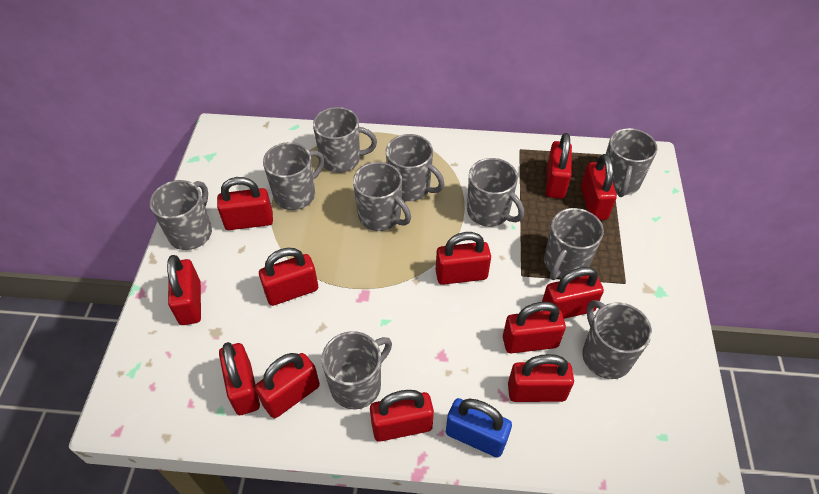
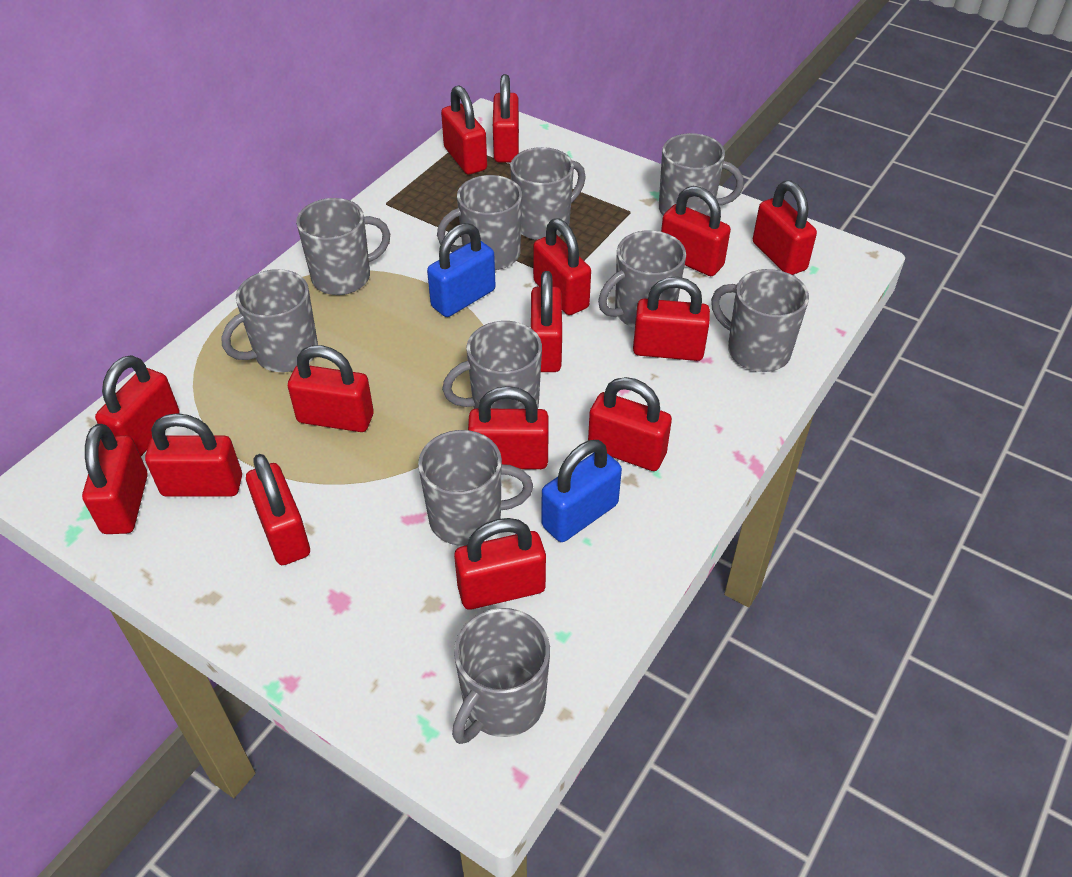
blue padlock: [446,398,512,458] = 1 -> [427,223,496,317] [541,440,622,542] = 2
red padlock: [167,255,201,325] [217,177,273,230] [219,342,260,415] [255,353,320,418] [259,248,318,306] [370,390,434,442] [436,232,491,285] [503,302,566,353] [508,354,574,402] [542,267,604,319] [546,133,572,199] [581,154,617,220] = 12 -> [82,424,148,534] [95,355,180,456] [145,413,242,497] [246,454,310,565] [288,345,374,432] [441,86,487,175] [454,518,546,610] [468,386,549,469] [493,74,519,163] [531,271,562,372] [533,218,591,315] [588,377,672,471] [633,277,710,361] [661,186,731,276] [753,180,817,275] = 15

